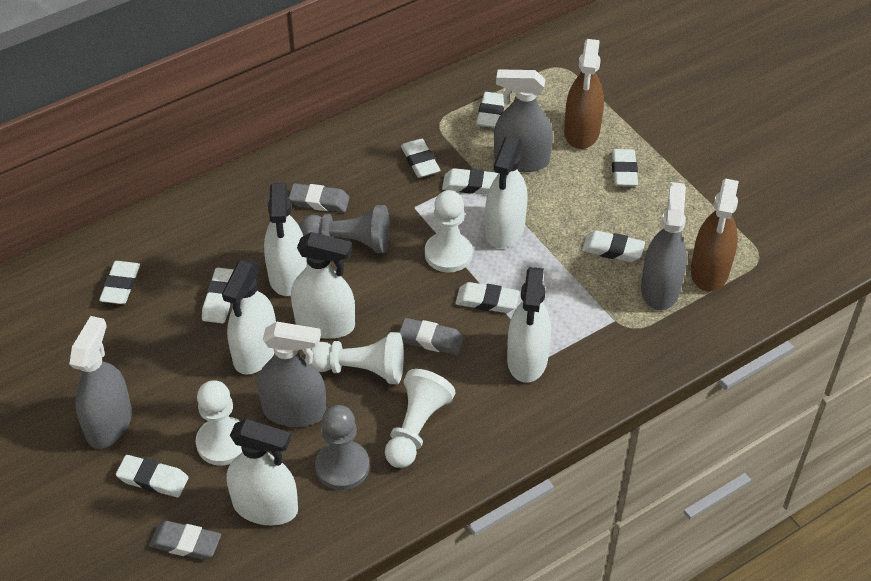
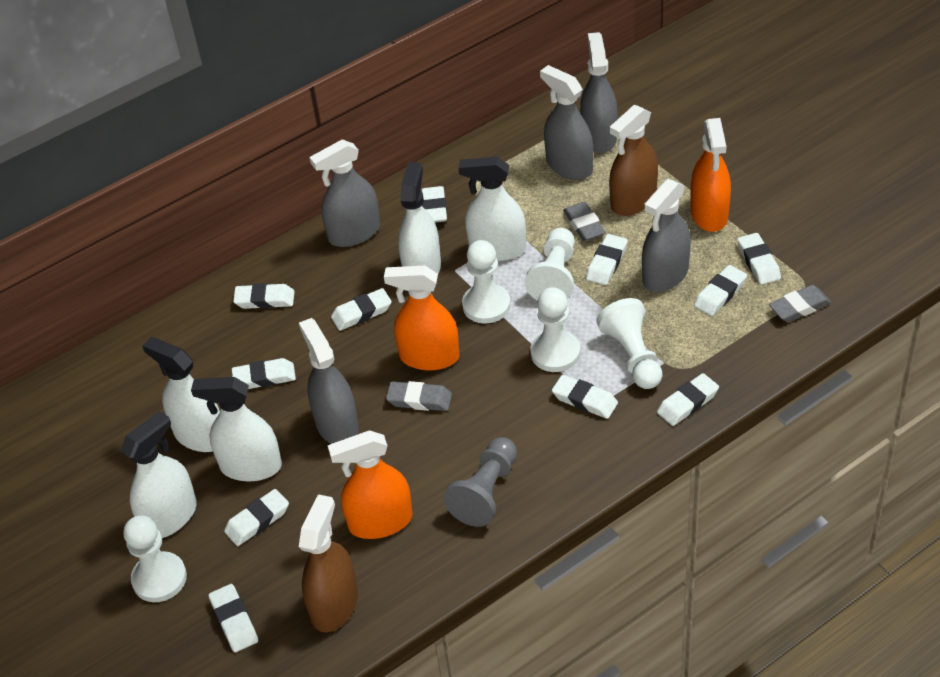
grey pawn: [300,205,390,253] [315,405,369,490] = 2 -> [443,437,517,527] = 1
grey spray bottle: [69,316,132,449] [258,322,326,427] [494,69,553,172] [641,182,687,310] = 4 -> [299,318,359,444] [309,139,380,247] [540,65,593,180] [580,32,618,153] [642,179,691,292] = 5
orange spray bottle: none = 0 -> [328,430,413,539] [384,265,459,370] [691,118,731,232] = 3
white eraser: [99,261,140,304] [116,455,189,497] [202,268,234,324] [401,139,440,178] [442,168,499,194] [455,282,519,313] [476,92,504,128] [582,230,645,262] [612,149,638,186] = 9 -> [208,584,258,652] [224,489,289,546] [232,358,296,389] [233,283,295,309] [331,288,392,331] [421,186,447,222] [552,375,618,419] [586,234,628,285] [657,373,719,426] [694,265,747,316] [737,233,781,285] = 11
white pawn: [196,381,242,466] [310,332,404,384] [385,369,455,468] [425,190,473,273] = 4 -> [124,516,187,602] [462,240,510,324] [525,228,575,301] [530,287,580,372] [596,298,663,389] = 5
white spray bottle: [222,260,276,375] [227,419,298,525] [264,183,307,296] [291,232,355,339] [485,136,528,248] [507,267,551,383] = 6 -> [120,411,197,538] [142,337,220,452] [191,377,282,481] [398,162,441,274] [459,157,526,261] = 5

